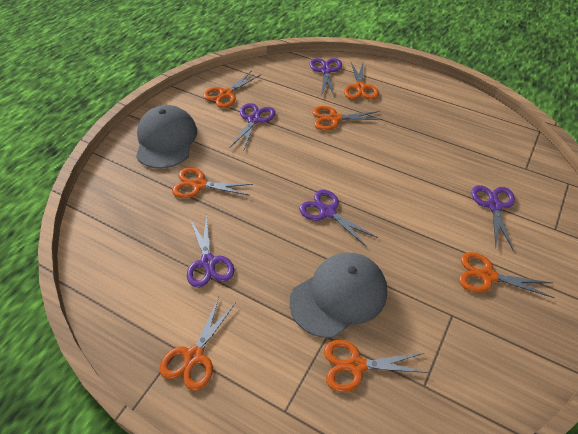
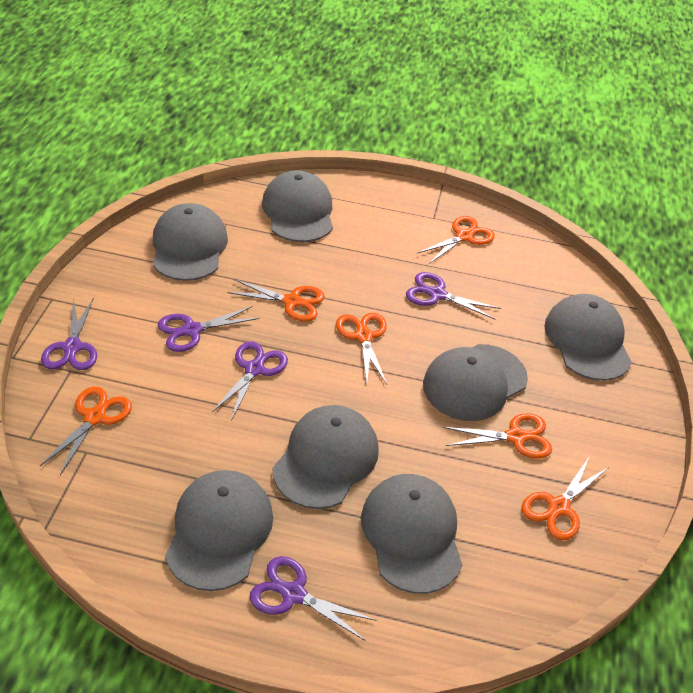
grey cap: [136,105,197,169] [289,253,387,338] = 2 -> [153,203,228,281] [165,470,273,591] [262,170,333,242] [272,405,379,509] [361,474,462,594] [423,344,528,421] [544,294,632,381] = 7
orange scissors: [159,297,235,391] [172,167,253,198] [203,70,261,108] [312,106,383,131] [324,340,429,392] [344,62,379,100] [459,252,554,298] = 7 -> [40,387,132,475] [227,279,325,322] [336,313,387,385] [417,216,495,264] [443,413,552,459] [521,456,609,540] = 6

